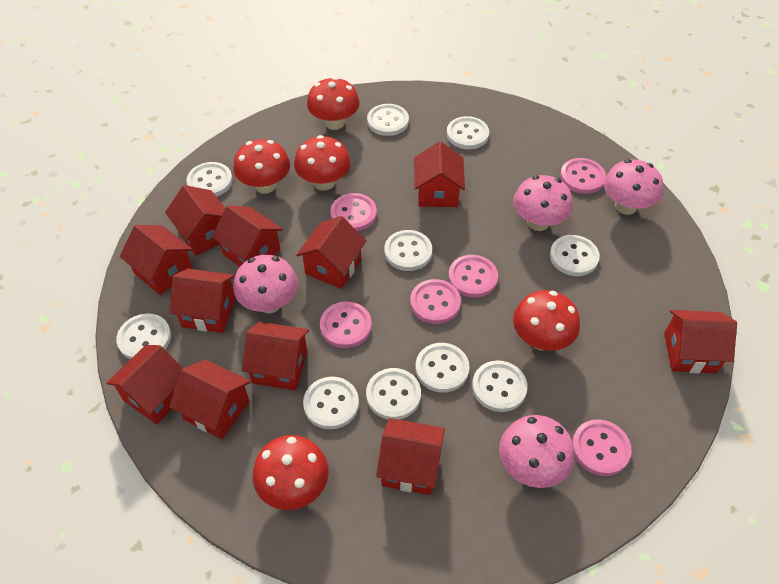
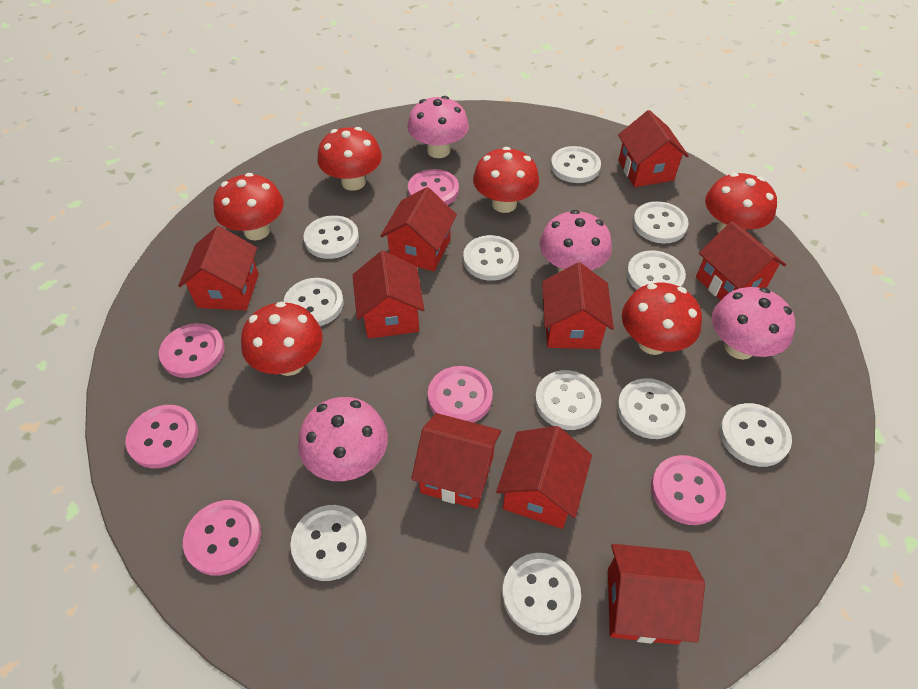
red house: [107,345,183,425] [120,225,193,295] [165,185,226,256] [169,360,250,439] [170,269,236,333] [212,206,283,267] [242,322,309,391] [296,216,366,289] [376,418,445,495] [414,141,465,207] [664,310,737,374] = 11 -> [178,226,259,311] [353,251,425,339] [380,187,457,271] [411,413,501,509] [496,426,592,529] [542,262,614,349] [608,544,705,645] [618,110,689,187] [696,221,786,300] = 9
red mushroom: [233,139,290,194] [253,435,329,510] [294,135,351,191] [307,77,360,130] [513,290,580,351] = 5 -> [213,173,284,240] [241,302,322,376] [317,127,382,191] [473,147,539,213] [622,283,702,355] [705,173,777,233] = 6
white button: [116,313,171,359] [187,162,233,197] [303,377,359,429] [366,368,421,420] [367,104,409,136] [384,230,432,271] [415,343,469,393] [447,116,489,149] [472,360,527,412] [550,235,600,276] = 10 -> [284,278,344,326] [290,505,367,581] [304,215,359,259] [463,235,519,281] [502,553,581,635] [535,370,601,430] [551,146,601,183] [617,378,686,439] [627,250,686,290] [633,201,689,243] [720,403,792,467] = 11

